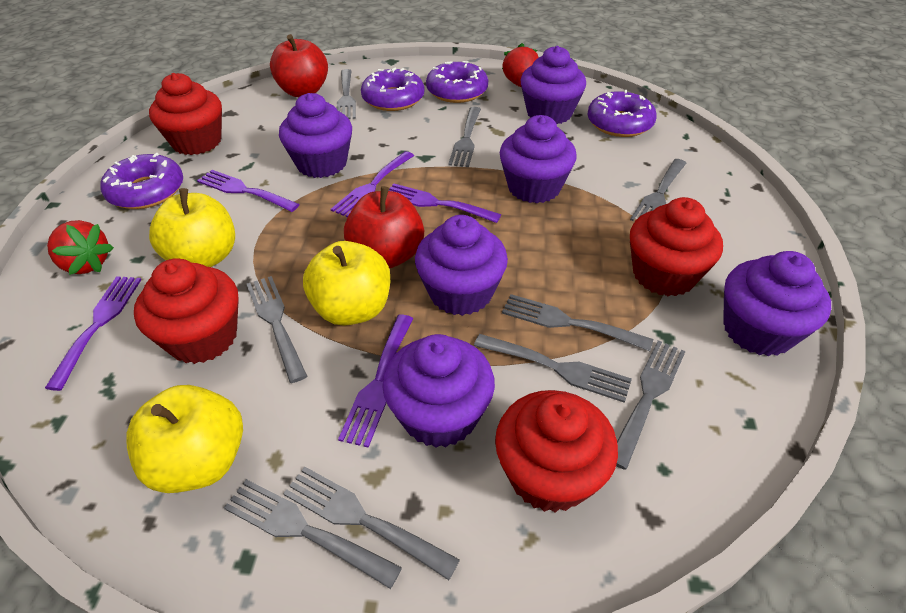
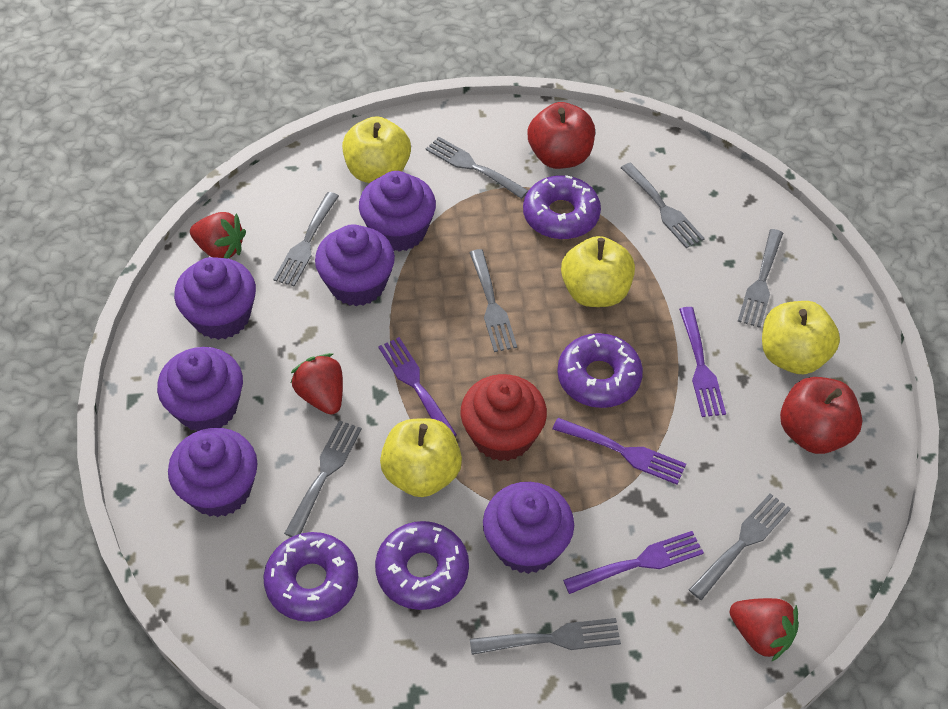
grey fork: [224,479,402,589] [247,276,307,383] [283,467,460,580] [337,69,356,119] [448,107,481,167] [474,334,632,403] [502,294,653,351] [616,340,686,470] [630,159,686,221] = 9 -> [273,192,339,287] [284,420,362,537] [426,137,529,199] [469,249,517,352] [470,618,621,655] [621,163,705,248] [689,493,791,600] [738,229,783,328] = 8
purple fork: [45,276,142,391] [197,170,300,212] [331,151,414,217] [338,315,413,448] [388,184,501,223] = 5 -> [378,337,457,436] [553,418,686,484] [563,531,704,594] [679,307,726,417] = 4
red cupcake: [134,258,239,364] [149,73,222,155] [495,390,618,513] [630,197,723,296] = 4 -> [461,374,547,461] = 1
red strawberry: [47,220,114,275] [502,43,539,88] = 2 -> [190,212,246,259] [291,353,343,415] [730,598,799,662] = 3
yellow apple: [126,385,243,493] [149,188,235,267] [303,241,390,326] = 3 -> [342,116,411,183] [380,418,462,497] [561,236,635,307] [762,301,840,374] = 4

